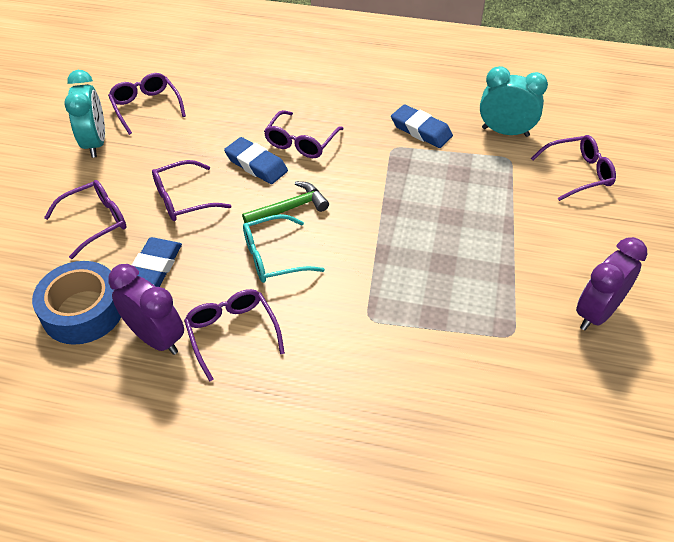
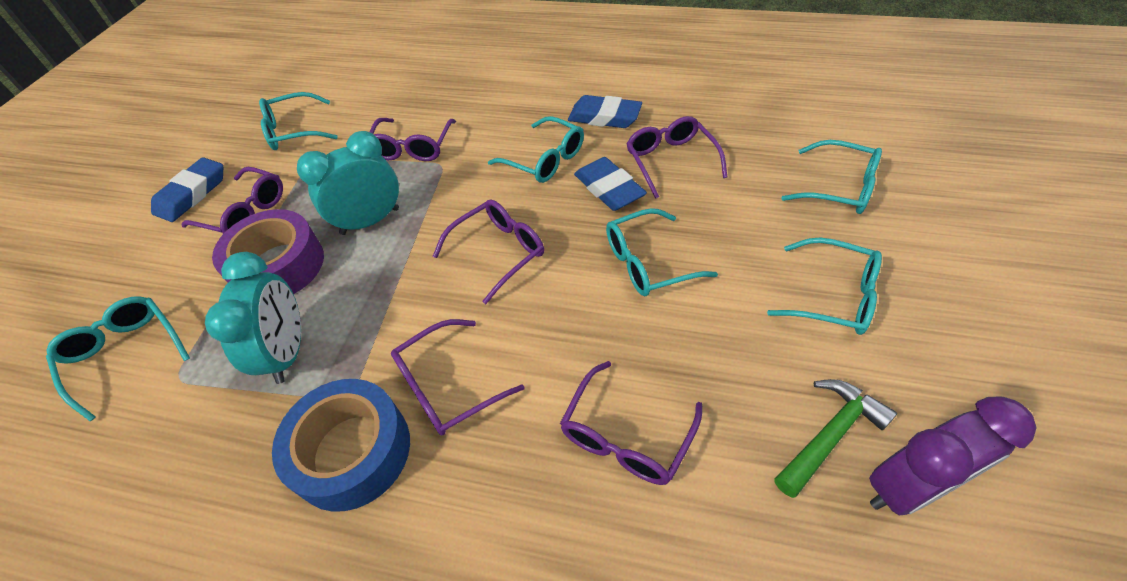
purple clock: [108,264,184,355] [576,237,647,330] = 2 -> [869,396,1037,515] = 1
purple tape: none = 0 -> [212,209,324,294] = 1
turquoise glasses: [243,214,325,283] = 1 -> [46,296,190,421] [259,92,338,150] [488,116,584,183] [606,208,718,296] [767,237,882,335] [781,140,882,214] = 6

